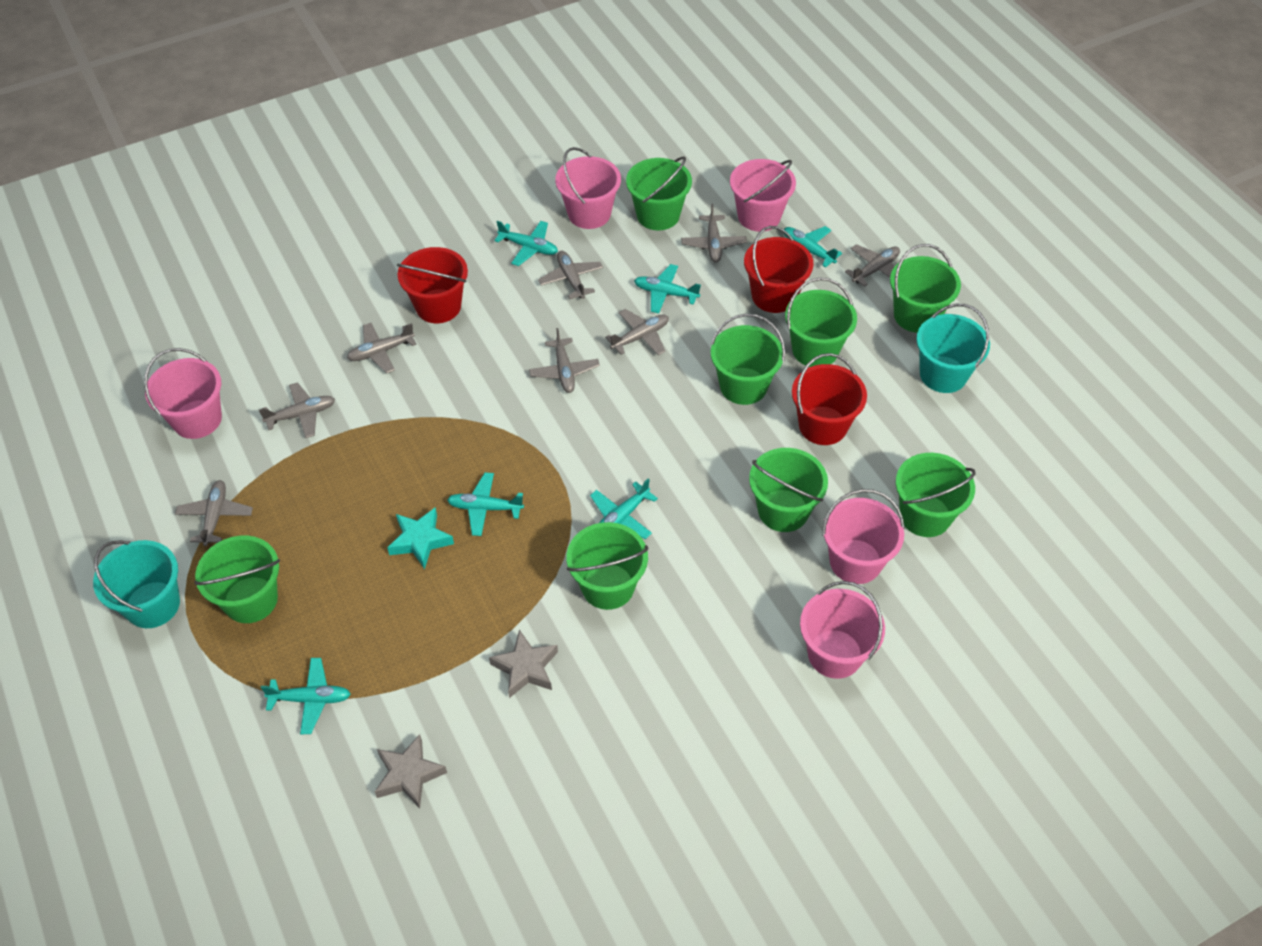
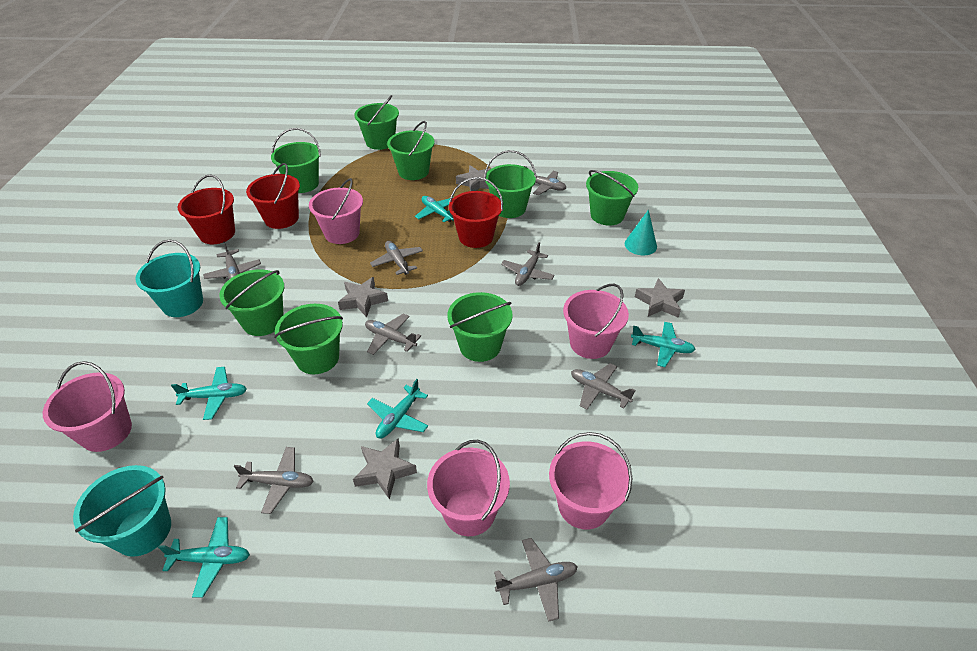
grey star: [375,734,447,809] [489,630,558,698] = 2 -> [338,277,388,317] [353,439,417,500] [456,165,492,191] [635,278,685,318] = 4
turquoise cone: none = 0 -> [625,210,657,255] = 1
turquoise plane: [261,658,351,734] [447,472,524,536] [494,221,558,266] [590,478,658,539] [634,264,701,313] [784,226,842,268] = 6 -> [158,517,250,597] [171,367,247,420] [367,379,428,438] [415,196,454,222] [631,322,696,367] = 5
turquoise star: [387,507,454,569] = 1 -> none = 0

